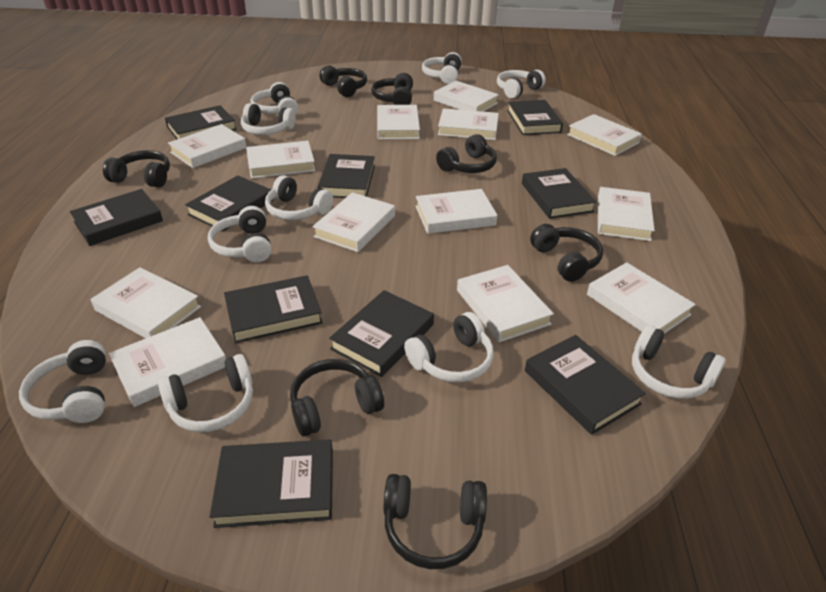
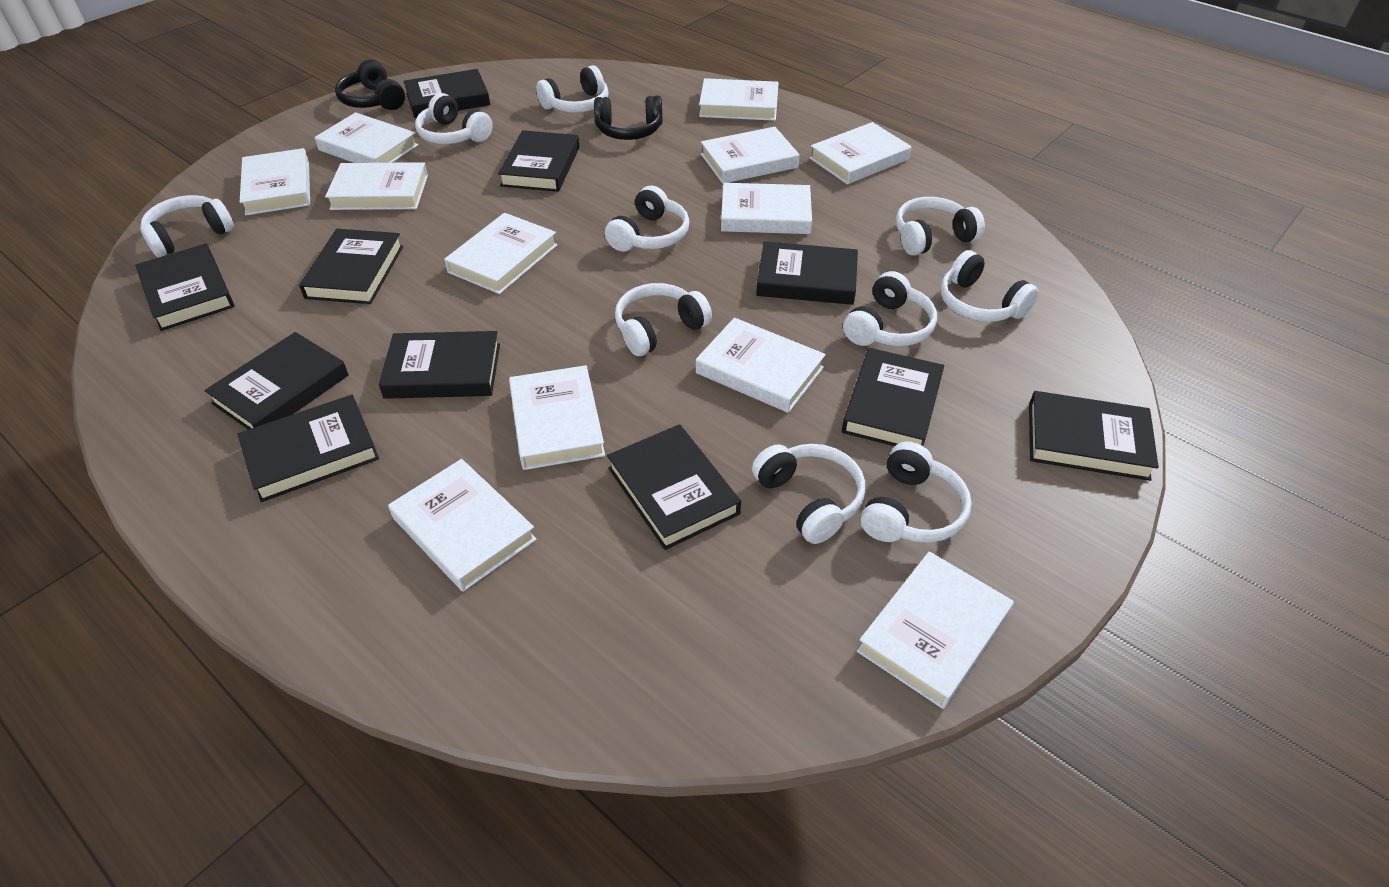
black book: [70,189,163,246] [165,105,237,139] [185,175,274,232] [210,439,333,528] [224,275,323,343] [318,154,375,198] [329,290,434,377] [507,100,563,135] [522,168,596,219] [525,335,646,435] = 10 -> [135,244,234,331] [204,332,349,430] [238,395,379,502] [299,229,403,304] [379,331,500,399] [404,69,490,118] [498,130,579,192] [607,424,741,550] [756,241,858,305] [842,348,944,446] [1029,391,1159,481] = 11
black headphones: [103,150,170,188] [290,359,384,436] [319,65,367,97] [371,73,413,105] [384,474,487,569] [436,134,497,173] [530,224,603,282] = 7 -> [335,60,405,110] [594,96,662,140] = 2
white book: [91,267,201,338] [109,317,226,407] [168,124,246,168] [246,141,315,179] [312,192,395,252] [377,105,420,139] [416,189,497,234] [434,81,499,112] [438,108,499,140] [457,265,554,342] [567,114,642,156] [587,262,696,334] [598,187,655,241] = 13 -> [240,148,310,215] [314,112,418,163] [325,162,428,210] [388,459,537,592] [444,213,557,294] [509,365,605,470] [696,318,826,413] [699,78,779,121] [701,127,800,184] [721,183,812,234] [810,122,912,185] [857,551,1014,709] = 12

